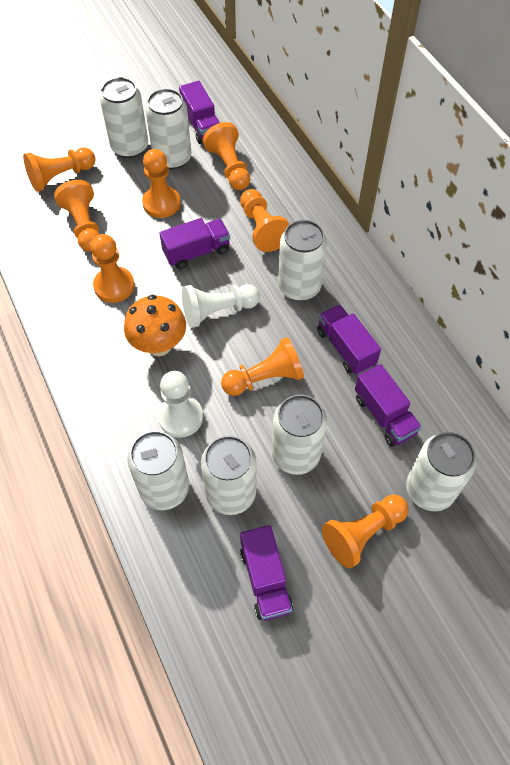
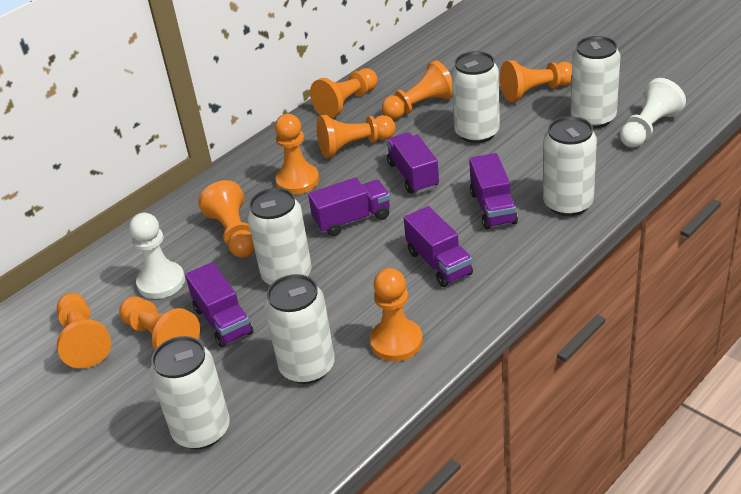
orange mushroom: [124,295,186,356] = 1 -> none = 0
orange pawn: [23,148,96,192] [54,180,99,252] [90,234,135,303] [142,149,181,218] [203,122,250,190] [221,337,304,396] [240,189,289,252] [322,495,409,568] = 8 -> [57,293,111,368] [119,296,200,350] [198,180,255,258] [275,114,319,195] [310,68,378,118] [317,115,396,158] [370,268,423,361] [382,60,453,120] [500,60,572,102] = 9
white can: [100,77,148,158] [127,431,189,510] [145,88,191,169] [201,435,257,515] [272,395,327,475] [278,220,327,301] [406,432,476,511] = 7 -> [150,336,230,449] [247,188,312,285] [264,274,335,384] [451,51,500,143] [543,116,597,216] [571,36,620,128] = 6

